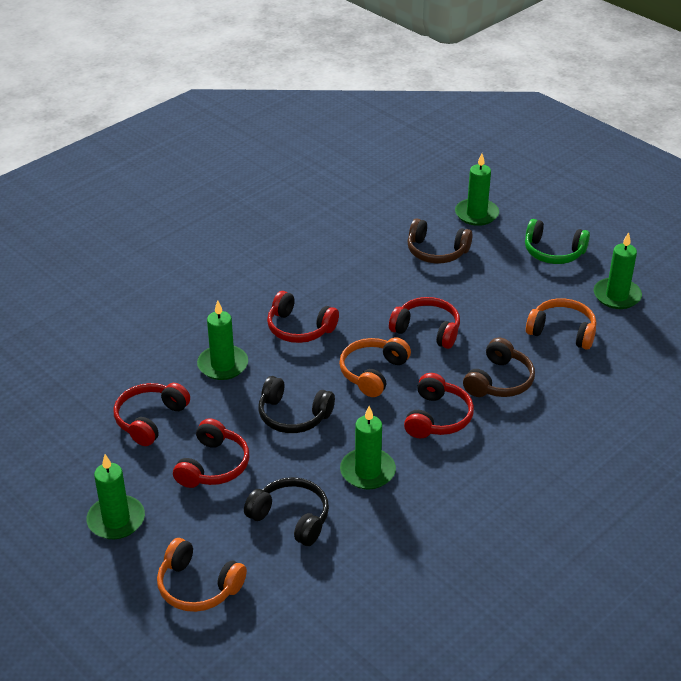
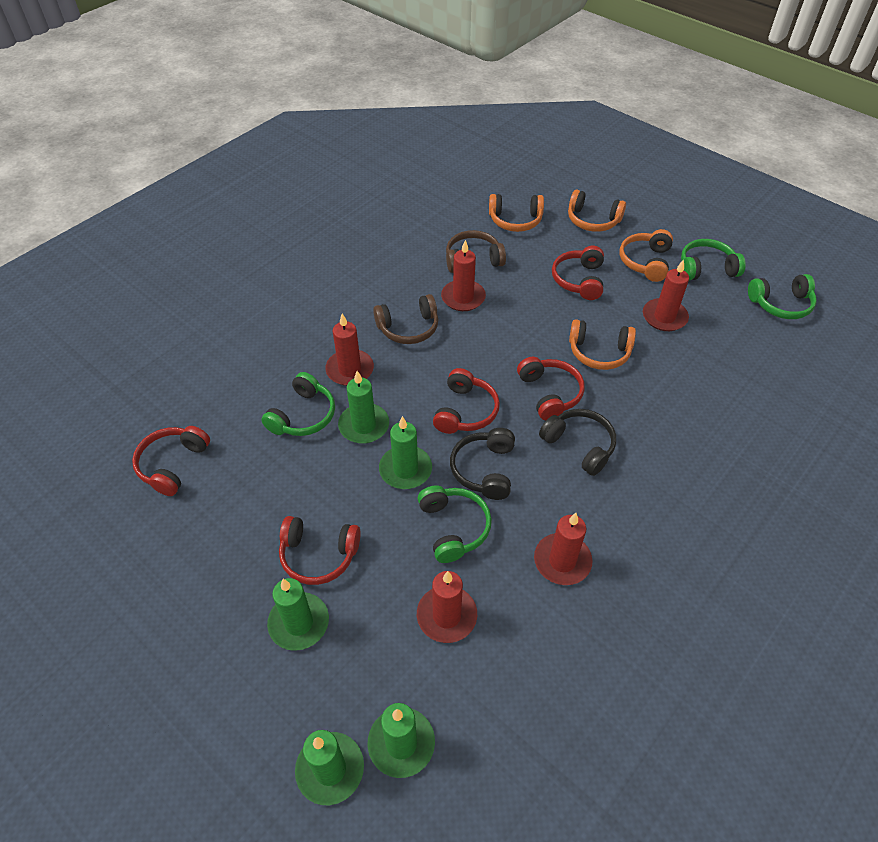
green headphones: [525,219,590,264] = 1 -> [261,372,335,436] [418,486,492,563] [681,239,746,281] [748,274,817,319] = 4
orange headphones: [157,538,247,612] [339,337,411,397] [526,298,596,350] = 3 -> [489,194,544,232] [568,190,626,232] [569,319,636,370] [620,229,673,282] = 4
red candle: none = 0 -> [325,313,374,386] [417,571,477,643] [441,240,486,311] [534,513,592,585] [643,259,689,331] = 5

